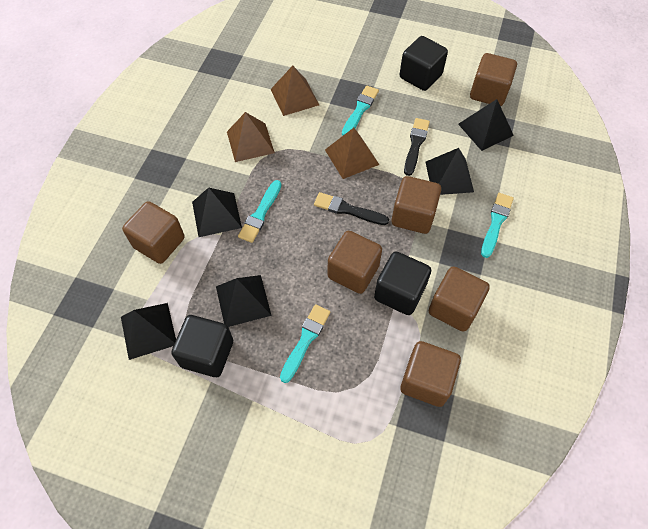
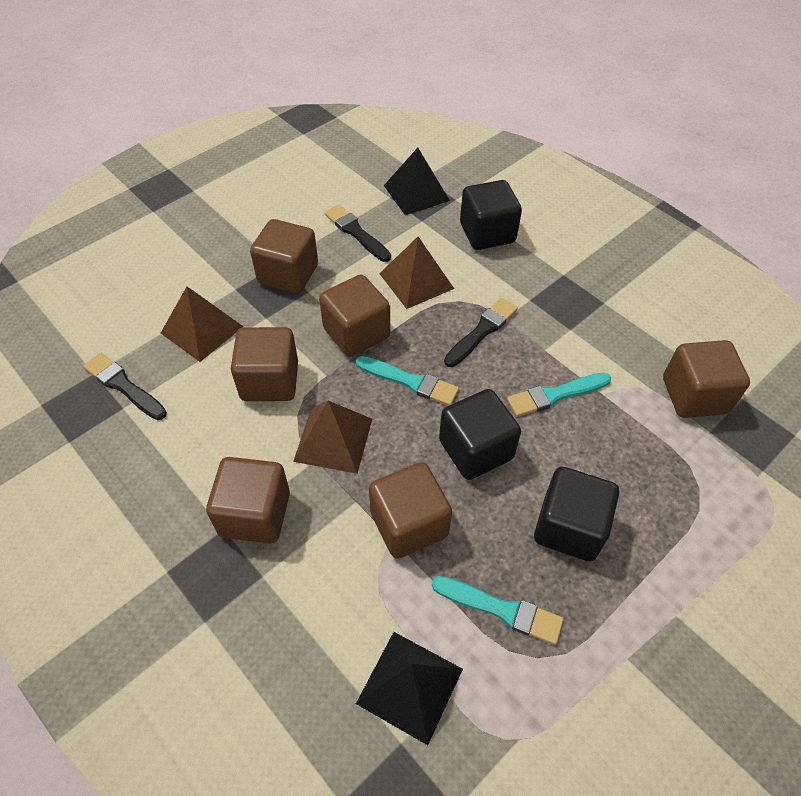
black brush: [314,192,389,225] [404,118,430,176] = 2 -> [83,353,167,420] [325,204,391,262] [444,298,518,367] = 3
black pyramid: [121,303,176,360] [192,187,242,237] [216,275,272,327] [426,148,474,195] [458,99,514,151] = 5 -> [356,632,463,745] [384,148,450,215] = 2
turquoise brush: [238,180,281,243] [280,304,330,383] [342,86,379,136] [481,193,514,258] = 4 -> [355,356,459,406] [432,576,564,645] [507,373,611,417] = 3

